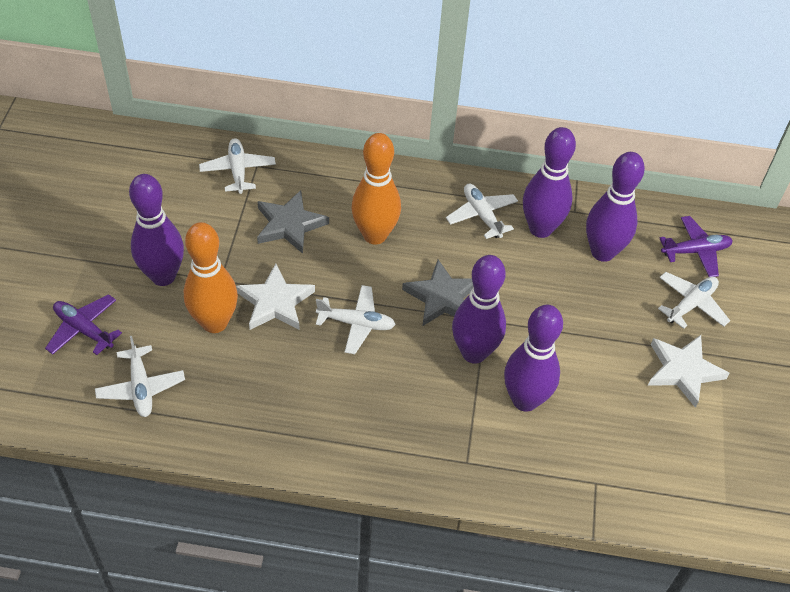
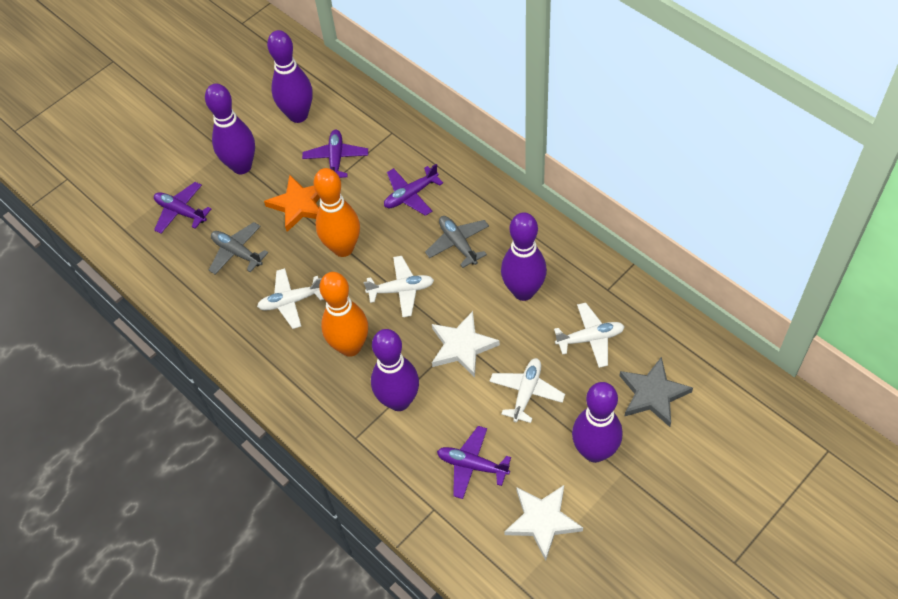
grey plane: none = 0 -> [209,222,268,274] [425,216,489,268] = 2
grey star: [257,190,329,254] [402,260,473,326] = 2 -> [619,357,693,427] = 1
orange star: none = 0 -> [264,175,320,232] = 1
purple plane: [45,294,122,355] [659,216,733,277] = 2 -> [154,182,211,234] [302,130,368,178] [384,164,443,216] [437,426,511,499] = 4
white plane: [95,336,185,417] [199,138,276,194] [316,285,396,354] [446,184,518,239] [658,272,730,329] = 5 -> [257,268,324,329] [364,256,434,317] [489,358,565,423] [554,303,625,368] = 4

